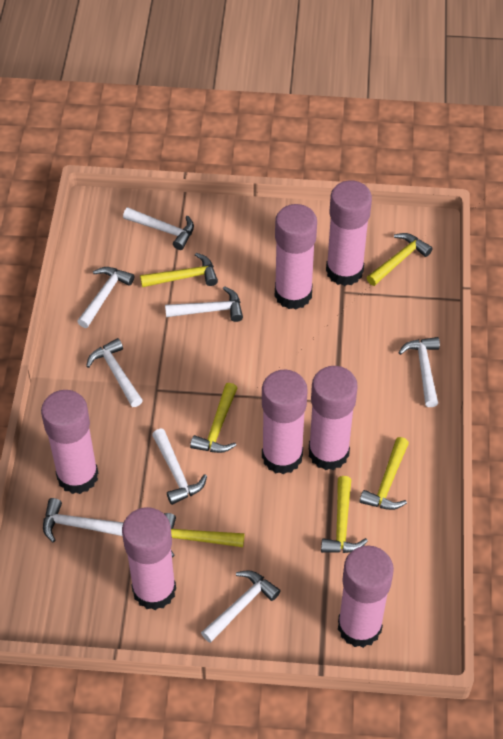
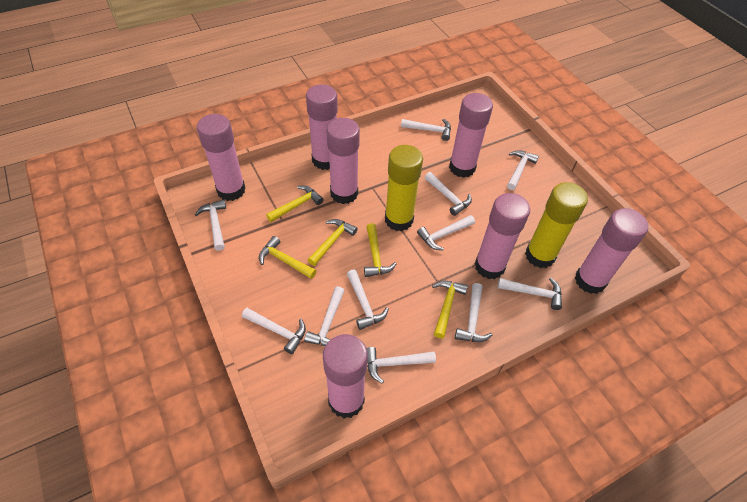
white hammer: [43,498,124,542] [77,267,134,328] [86,338,143,407] [123,207,194,250] [152,429,207,505] [165,286,243,322] [201,570,281,643] [398,337,440,407] = 8 -> [195,199,226,251] [242,308,306,354] [304,286,345,346] [347,269,389,330] [366,347,436,383] [401,119,451,141] [417,215,475,250] [425,172,472,216] [455,283,492,342] [498,278,562,310] [507,150,539,190] = 11
yellow glue stick: none = 0 -> [385,145,423,231] [525,182,588,268] = 2
yellow hammer: [140,253,218,287] [164,513,244,558] [190,383,237,453] [321,476,368,553] [359,437,409,510] [367,233,433,286] = 6 -> [259,236,316,279] [266,185,324,222] [308,219,358,266] [364,223,397,277] [432,281,468,338] = 5

